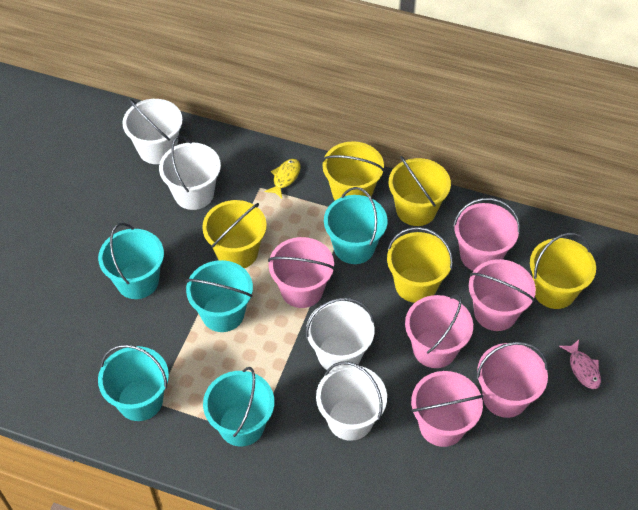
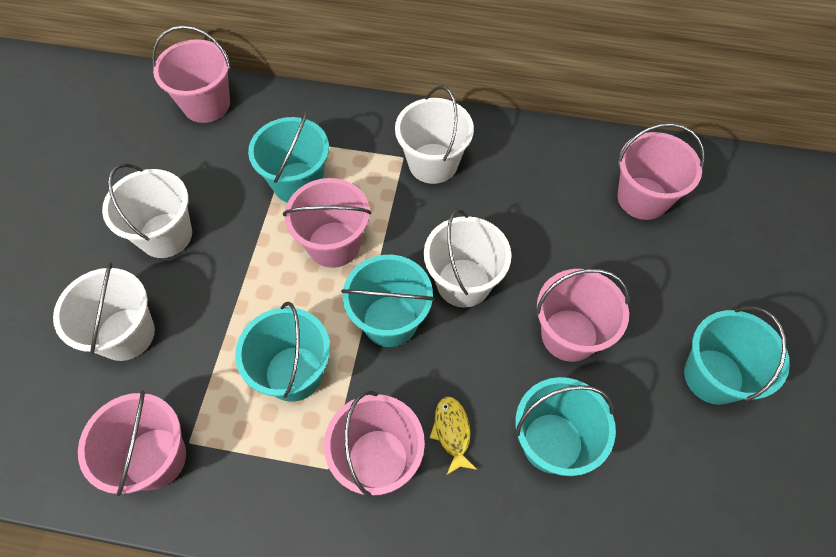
pink fish: [559,340,601,389] = 1 -> none = 0
yellow bucket: [202,200,267,268] [322,141,385,200] [387,227,453,303] [389,156,451,226] [530,233,596,309] = 5 -> none = 0

